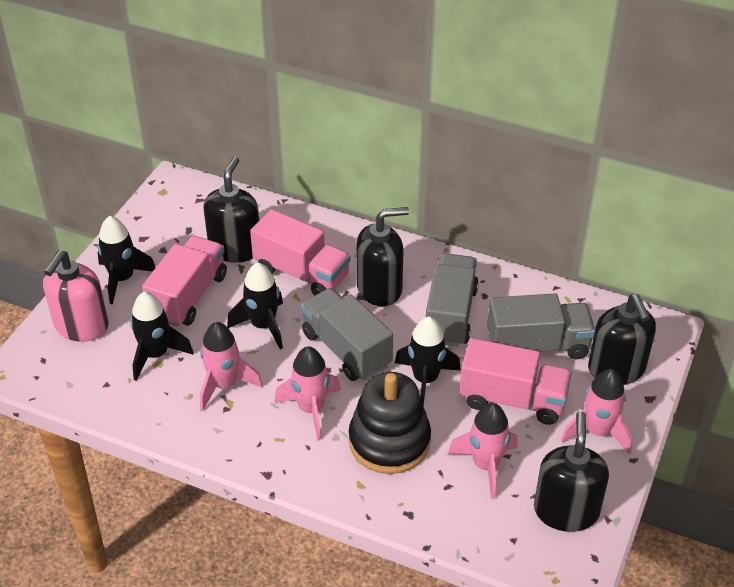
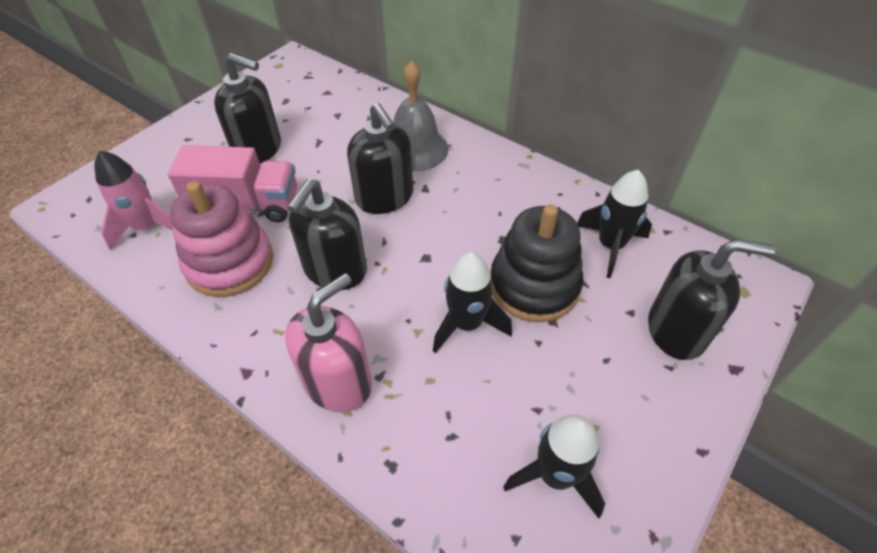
black rocket: [97,216,156,304] [130,291,194,381] [227,262,283,349] [395,317,461,406] = 4 -> [433,252,512,353] [503,415,605,519] [577,170,652,278] = 3
grey bell: none = 0 -> [393,61,449,172] = 1
grey truck: [301,288,393,381] [426,253,479,347] [487,293,595,359] = 3 -> none = 0
pink rocket: [200,322,263,411] [275,346,341,440] [448,403,518,499] [561,369,633,455] = 4 -> [94,151,173,250] = 1
pink stacking toy: none = 0 -> [170,181,273,297] = 1
pink truck: [142,236,227,327] [250,209,350,295] [459,338,572,425] = 3 -> [168,145,297,222] = 1

